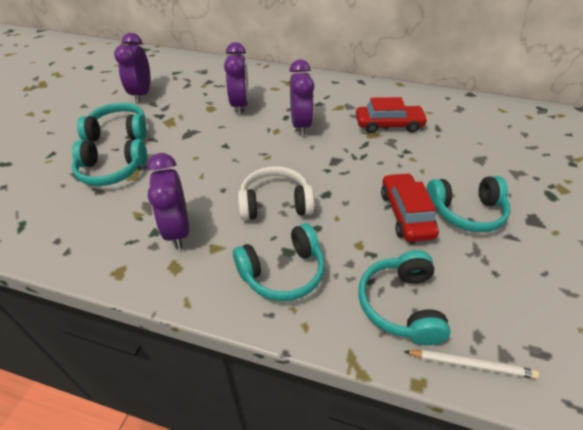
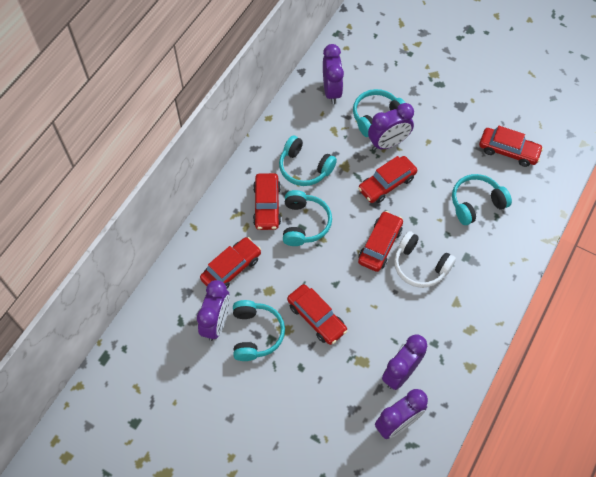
purple clock: [114,33,150,103] [147,153,189,249] [224,42,249,115] [290,60,314,136] = 4 -> [197,280,230,341] [323,44,344,104] [368,103,414,150] [375,389,428,439] [382,334,427,390] = 5
red car: [356,97,428,133] [381,173,439,242] = 2 -> [200,237,261,289] [253,173,281,230] [287,284,348,345] [358,156,417,203] [358,211,403,272] [479,126,543,167] = 6
white pencil: [404,350,539,379] = 1 -> none = 0

